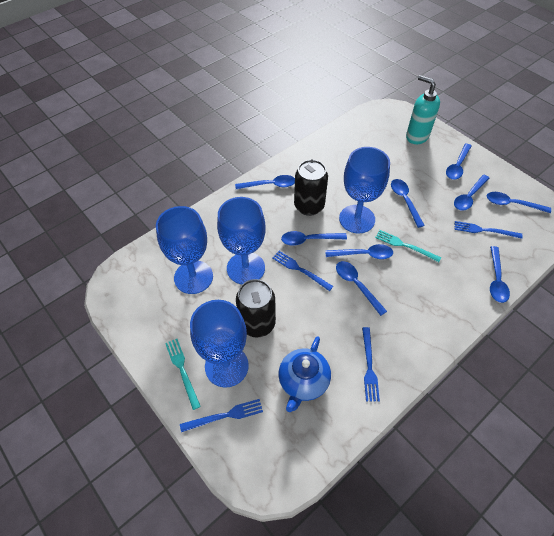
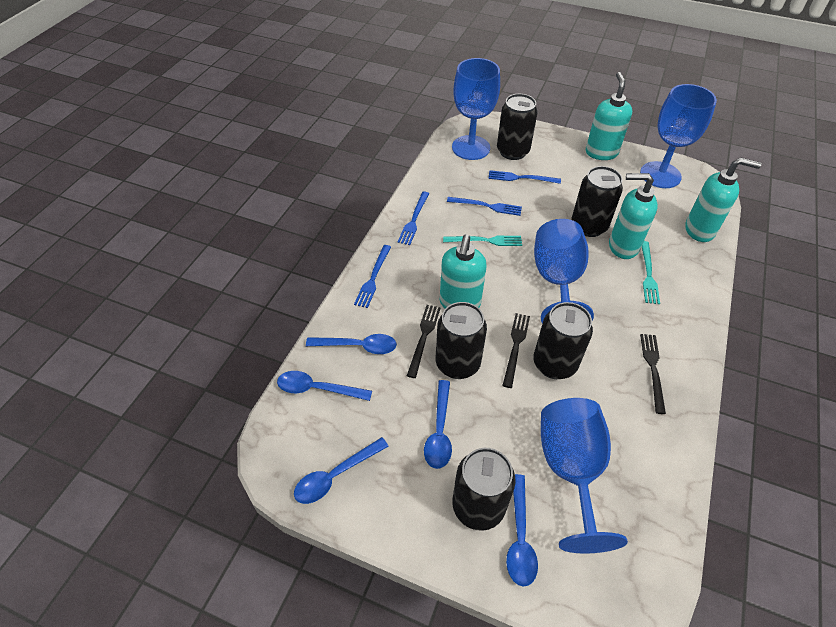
black can: [236,279,276,338] [294,160,328,216] = 2 -> [436,302,487,379] [452,448,516,531] [497,94,538,160] [533,302,593,379] [571,166,623,237] = 5
black fork: none = 0 -> [407,305,441,378] [502,313,530,388] [640,334,666,414] = 3
blue spoon: [235,175,295,189] [281,231,347,246] [325,244,393,259] [336,261,387,316] [391,179,425,228] [446,143,471,180] [454,175,489,211] [487,192,551,213] [490,246,510,303] = 9 -> [277,371,372,401] [294,437,389,504] [306,334,397,354] [424,380,452,469] [506,474,538,587] = 5
blue teapot: [278,336,331,412] = 1 -> none = 0
turquoise soap dispenser: [406,75,440,144] = 1 -> [440,235,487,309] [586,72,632,160] [609,173,658,259] [685,158,761,242] = 4

